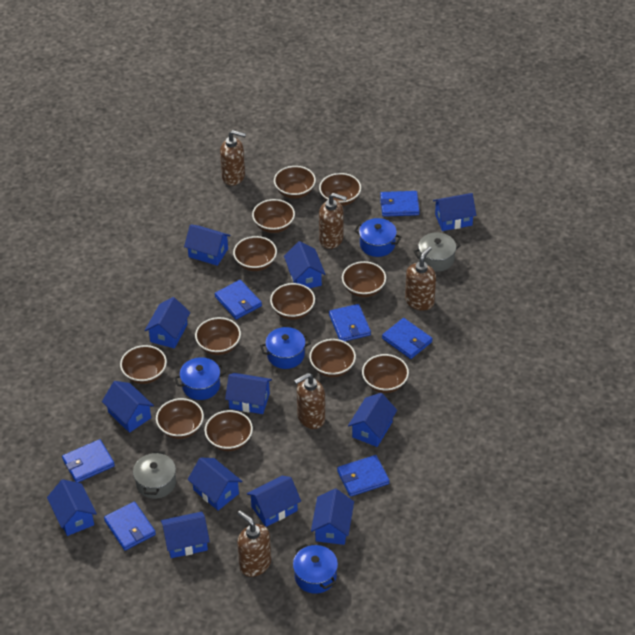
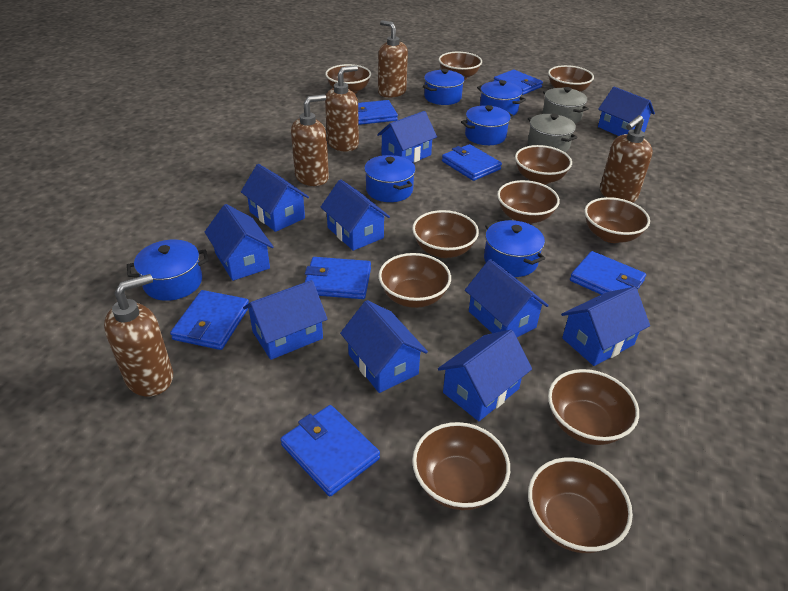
blue house: [47,479,97,536] [102,381,154,433] [145,297,190,348] [161,511,210,558] [184,224,231,266] [188,458,242,511] [225,373,272,414] [247,476,301,527] [284,241,325,288] [311,489,354,545] [348,393,397,447] [433,193,476,231] = 12 -> [205,204,274,281] [241,164,309,232] [243,280,328,360] [321,179,390,251] [340,300,428,393] [377,111,437,163] [438,329,532,421] [465,259,549,337] [561,287,650,366] [598,87,655,136] = 10
blue pot: [174,357,226,400] [260,327,311,369] [293,544,338,594] [354,218,401,257] = 4 -> [127,240,209,301] [364,155,416,202] [423,69,465,105] [461,105,514,145] [477,80,526,115] [484,220,545,277] = 6
brown bowl: [120,345,167,384] [156,398,204,439] [195,317,241,355] [204,410,253,451] [233,236,277,271] [252,199,295,233] [270,283,315,320] [274,166,316,199] [309,339,356,377] [319,173,361,206] [342,261,386,297] [362,354,409,393] = 12 -> [325,64,371,94] [379,253,451,308] [412,210,479,258] [412,422,510,510] [439,52,482,80] [497,180,560,224] [515,145,572,185] [528,458,633,553] [548,65,594,92] [548,369,639,445] [585,197,650,243] = 11

